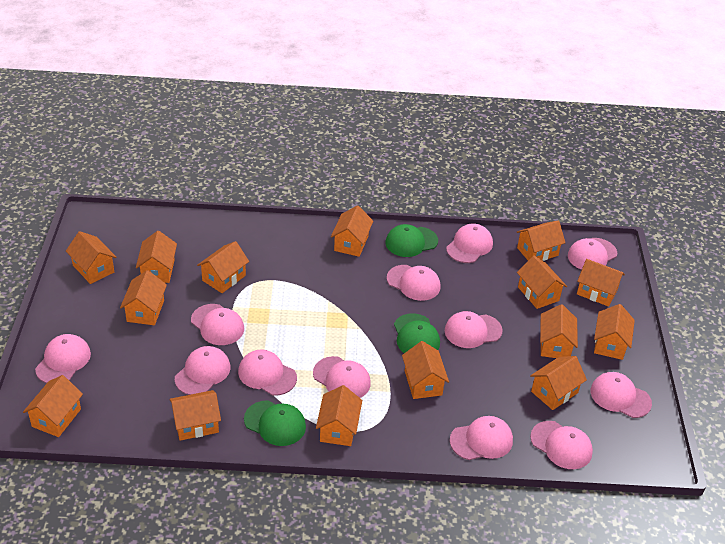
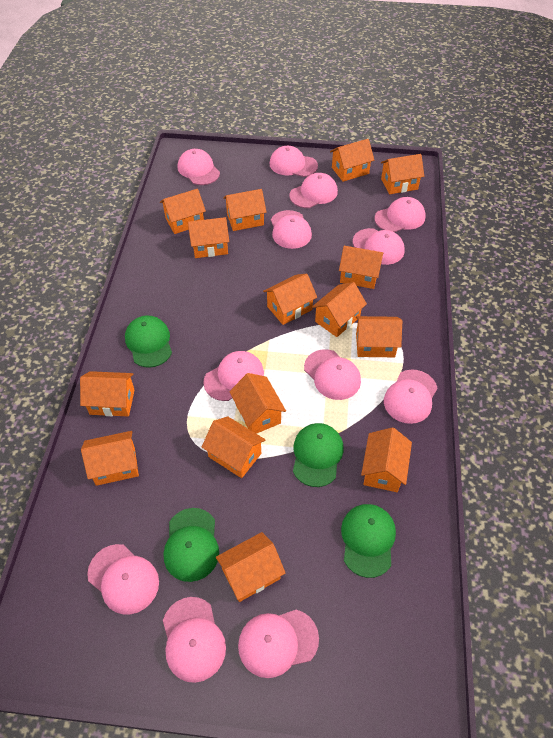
green cap: [244,400,306,446] [386,224,438,257] [394,313,440,353] = 3 -> [125,316,172,368] [164,508,219,582] [293,423,344,487] [341,504,396,578] = 4

